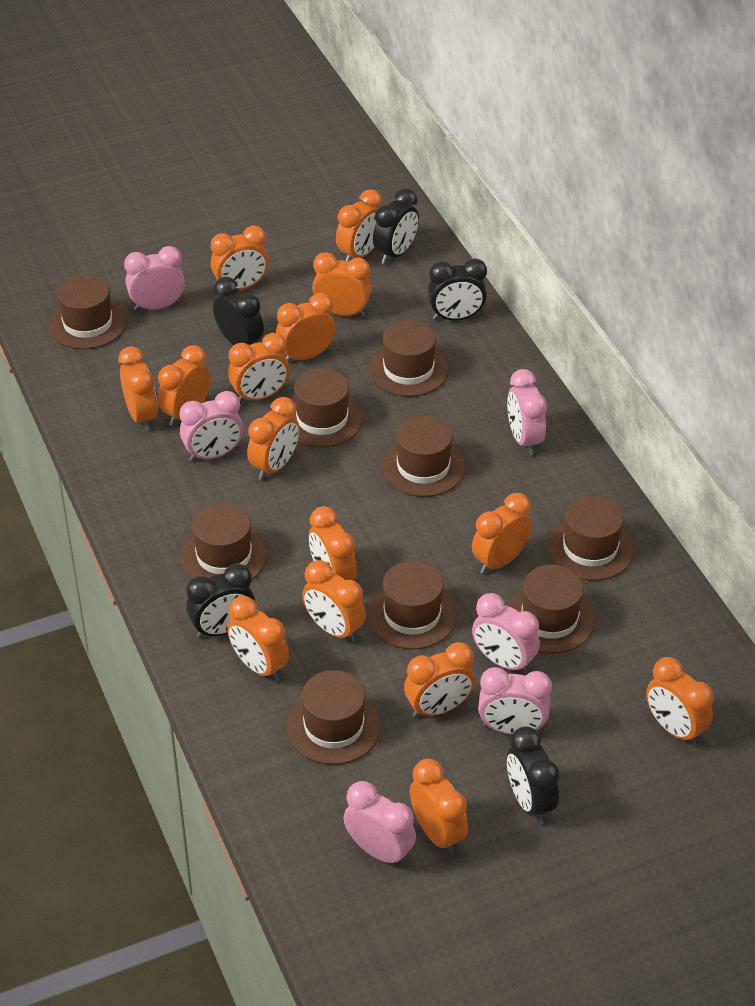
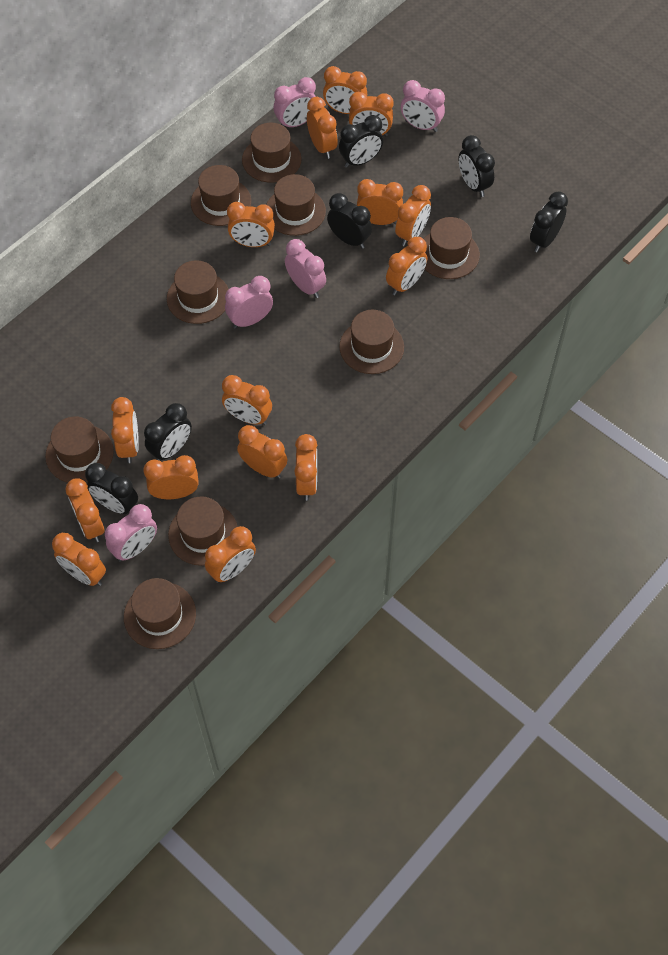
black clock: [186,563,255,639] [213,277,264,345] [373,188,419,264] [428,258,487,320] [507,726,560,824] = 5 -> [85,463,138,514] [144,403,192,461] [327,193,372,249] [339,115,383,168] [458,135,495,197] [530,192,568,252] = 6
pink clock: [124,246,185,311] [180,391,243,462] [344,781,416,867] [472,593,540,674] [478,667,552,735] [507,369,547,455] = 6 -> [105,504,157,562] [225,276,273,329] [274,77,316,127] [285,239,326,298] [401,80,445,132] = 5

